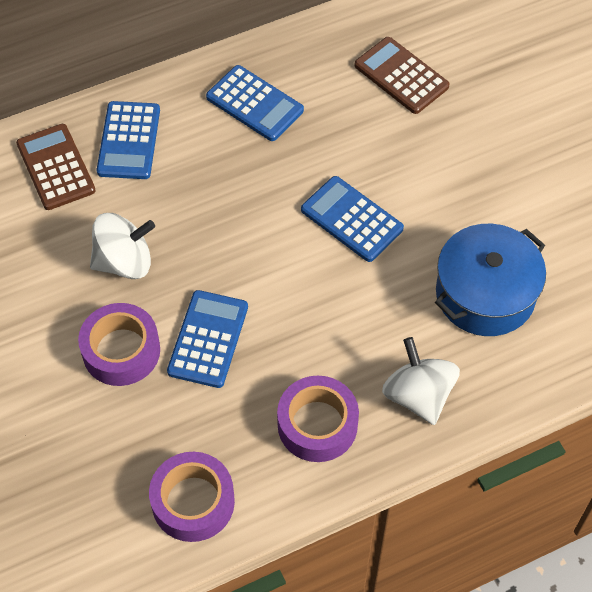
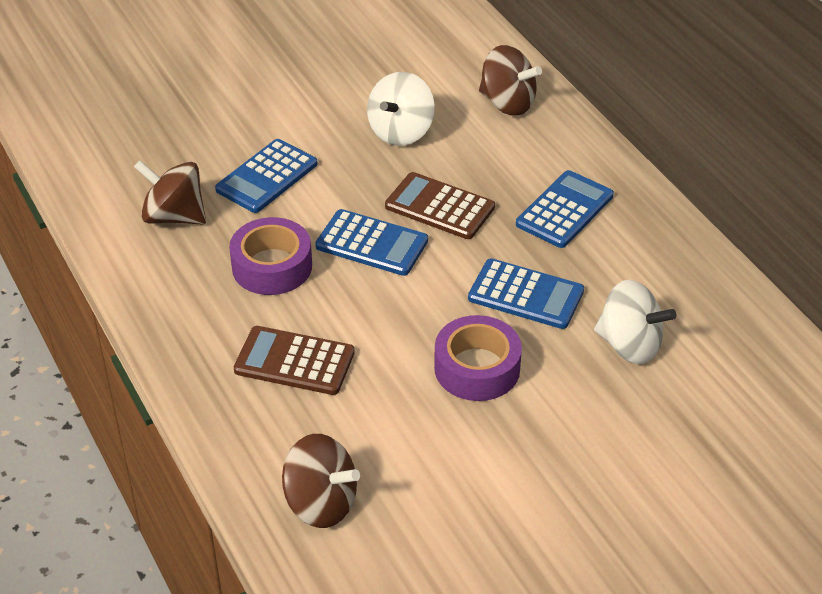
blue pot: [435,224,546,336] = 1 -> none = 0
brown spinning top: none = 0 -> [134,160,206,225] [282,434,360,528] [479,45,542,116] = 3
purple tape: [78,303,160,386] [149,452,235,542] [277,376,359,462] = 3 -> [229,217,312,295] [434,315,522,401] = 2

